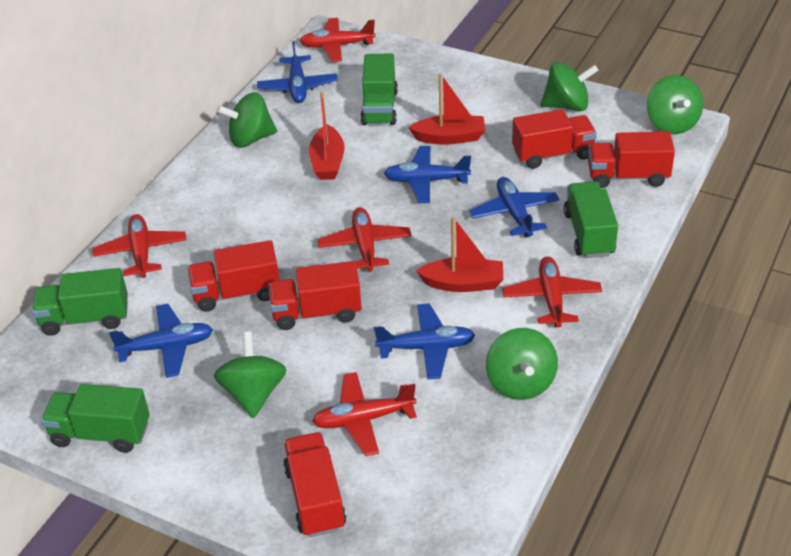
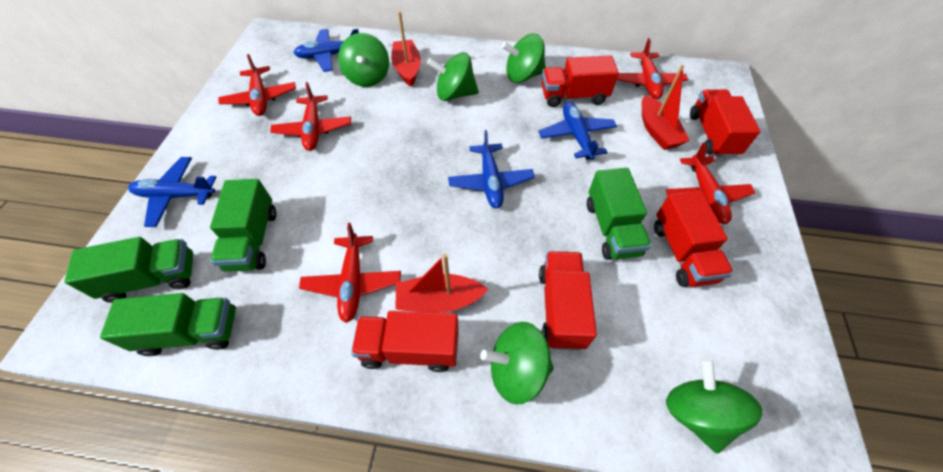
blue plane: [109,304,213,378] [257,41,338,103] [374,303,475,380] [384,146,471,203] [469,177,560,237] = 5 -> [128,157,216,227] [294,29,359,72] [448,130,535,209] [538,102,617,160] = 4

